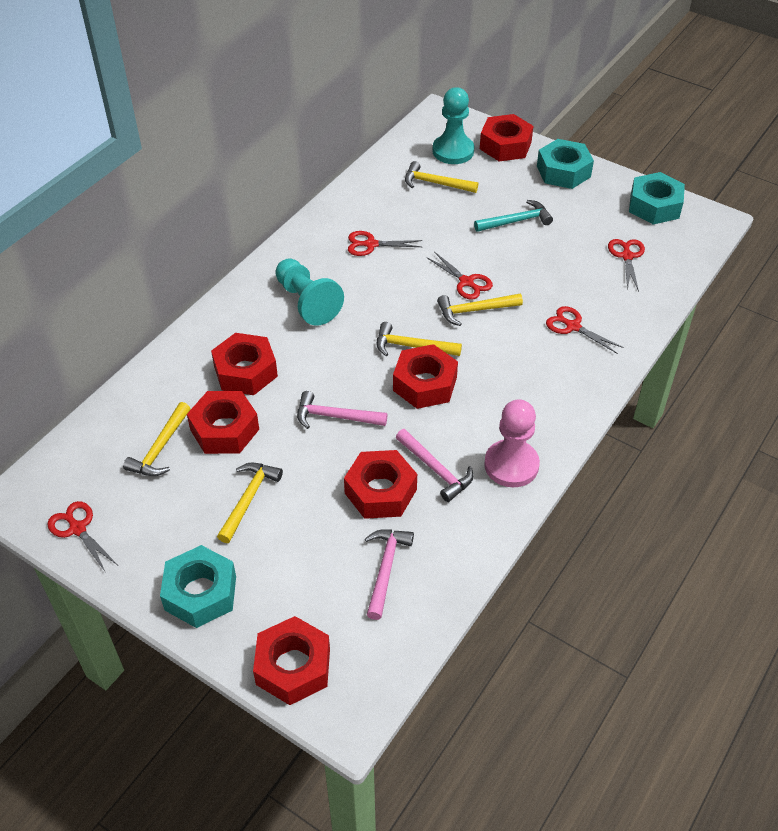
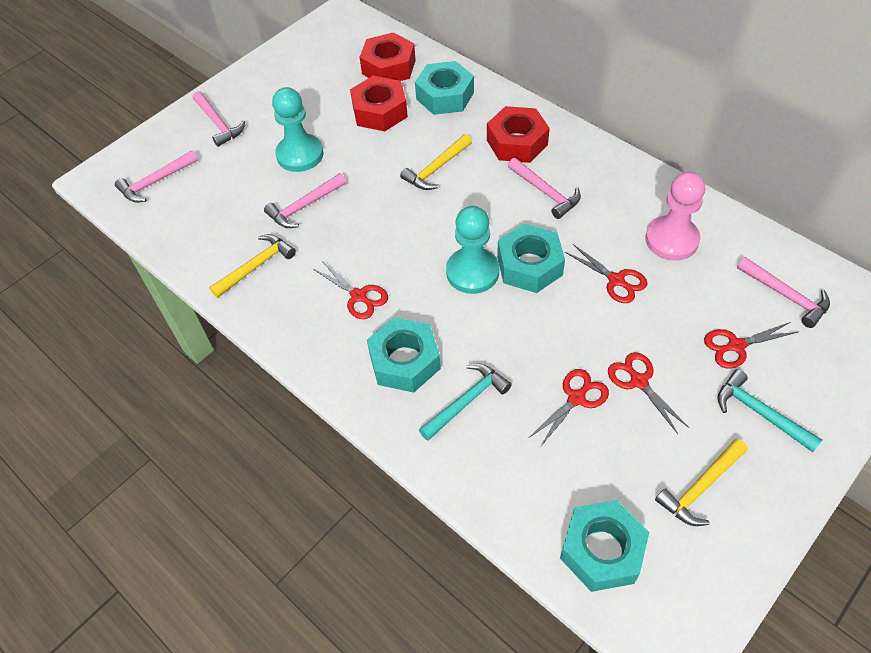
pink hammer: [297,391,388,429] [365,530,414,620] [396,429,473,502] = 3 -> [115,150,198,203] [193,91,245,147] [264,173,346,228] [508,158,581,219] [737,257,830,328] = 5
red nut: [187,391,259,454] [211,333,278,395] [253,616,330,705] [344,450,417,519] [393,344,458,409] [480,114,533,161] = 6 -> [350,76,408,131] [360,32,416,81] [487,106,550,163] = 3
turquoise hammer: [474,200,553,232] = 1 -> [419,363,512,441] [718,369,822,452] = 2
turquoise nut: [160,545,236,628] [537,139,594,189] [629,172,685,224] = 3 -> [367,317,441,393] [415,61,474,115] [497,224,565,293] [560,500,649,592] = 4
yellow hammer: [123,402,191,476] [217,462,283,543] [377,322,462,356] [405,161,478,193] [437,294,523,326] = 5 -> [209,234,296,298] [400,134,472,190] [655,439,748,526] = 3

